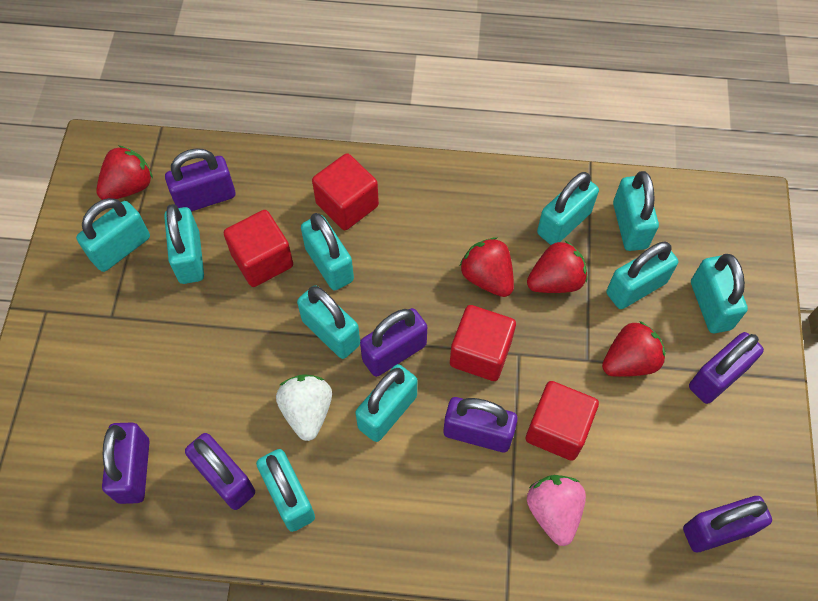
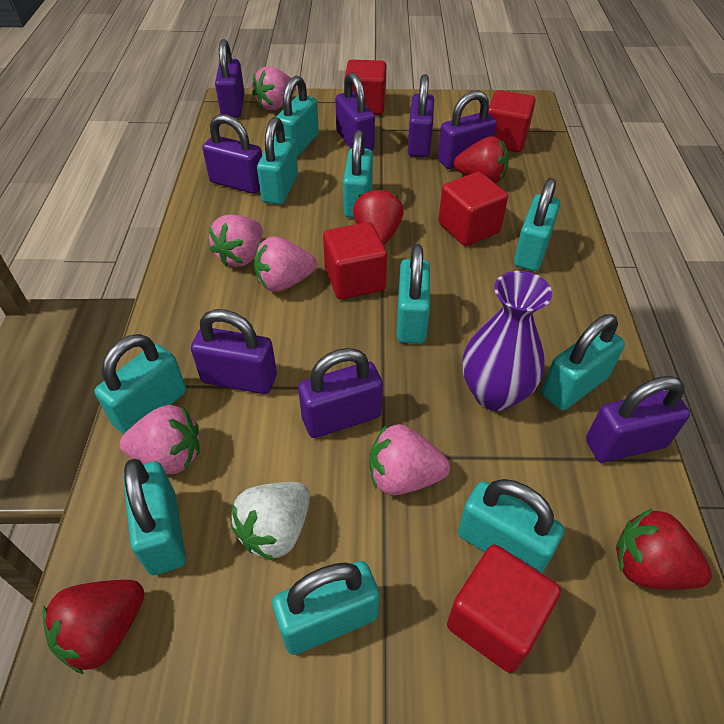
pink strawberry: [527,475,586,546] = 1 -> [119,405,200,474] [209,214,263,267] [252,66,296,111] [254,236,317,292] [369,424,450,495] = 5
purple padlock: [102,423,150,504] [165,148,236,212] [185,433,255,510] [360,308,427,377] [443,397,518,452] [683,496,772,552] [689,332,764,404] = 7 -> [191,309,277,394] [202,114,262,194] [215,39,245,118] [298,348,383,438] [335,72,375,151] [408,74,434,157] [438,91,497,169] [586,376,690,463] = 8
purple vase: none = 0 -> [463,271,552,411] = 1
red cube: [224,210,293,287] [312,153,379,230] [450,305,516,381] [526,381,599,461] = 4 -> [323,222,387,299] [344,60,386,115] [438,172,508,246] [447,545,561,673] [488,90,536,152] = 5

